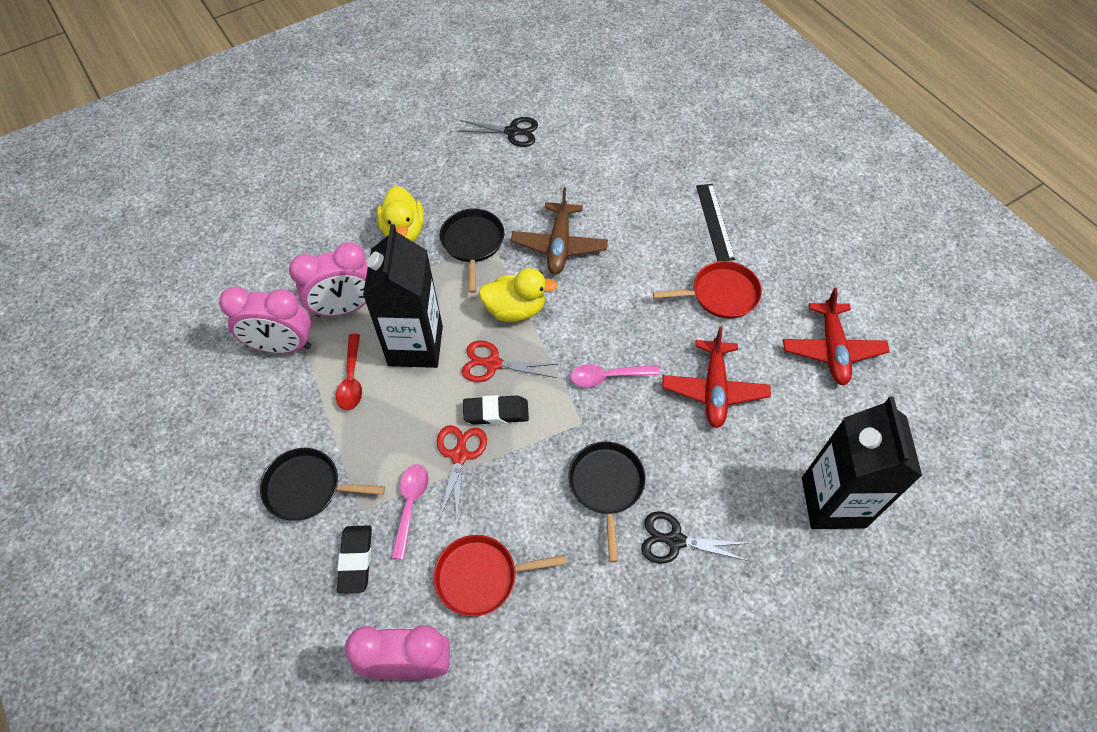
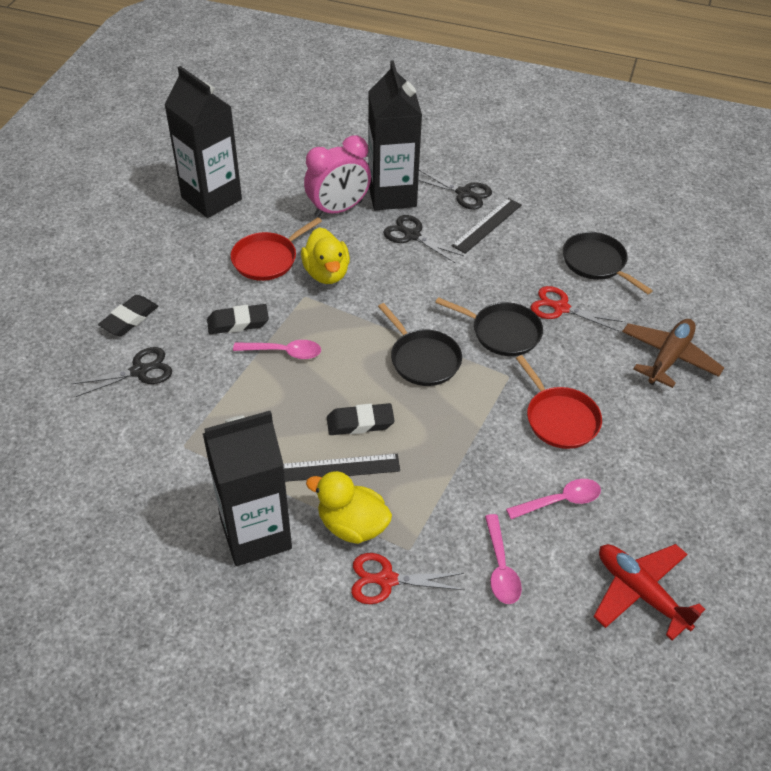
black carton: [363,224,443,368] [802,397,922,529] = 2 -> [164,66,242,218] [202,411,292,566] [368,60,422,211] = 3
black eraser: [337,525,372,593] [463,395,529,425] = 2 -> [98,295,158,336] [207,304,269,334] [327,403,395,435] = 3
black ruler: [696,184,735,262] = 1 -> [283,454,400,482] [451,198,522,254] = 2
black scissors: [459,117,538,147] [641,511,749,564] = 2 -> [72,347,172,397] [383,215,464,263] [418,170,492,210] = 3
pink clock: [219,287,311,353] [289,242,368,317] [345,625,450,681] = 3 -> [304,136,371,217] = 1
pink spoon: [391,464,429,560] [570,364,660,387] = 2 -> [233,340,321,359] [485,514,522,604] [506,479,601,519] = 3
red plane: [662,326,771,428] [783,288,890,385] = 2 -> [593,544,705,641] = 1
red spoon: [336,334,362,410] = 1 -> none = 0

